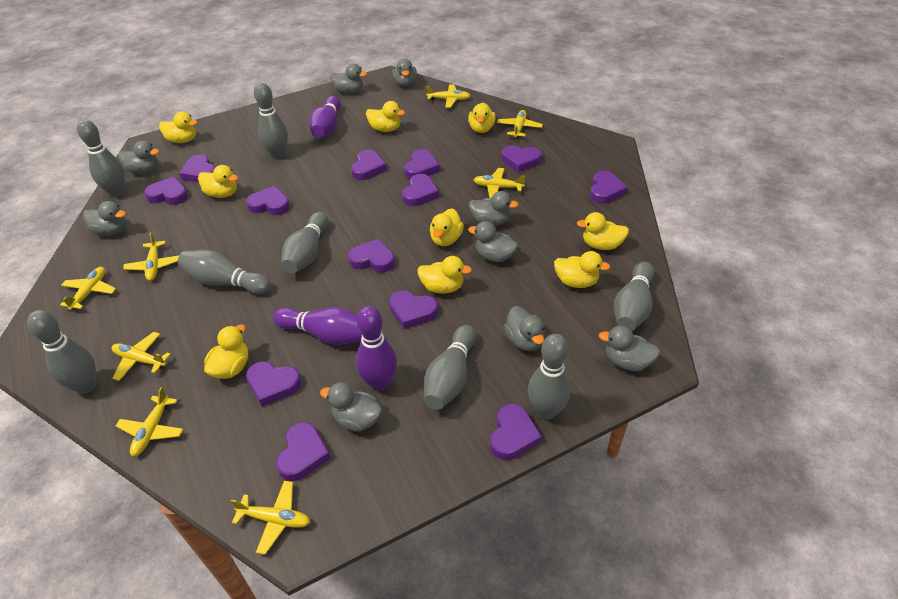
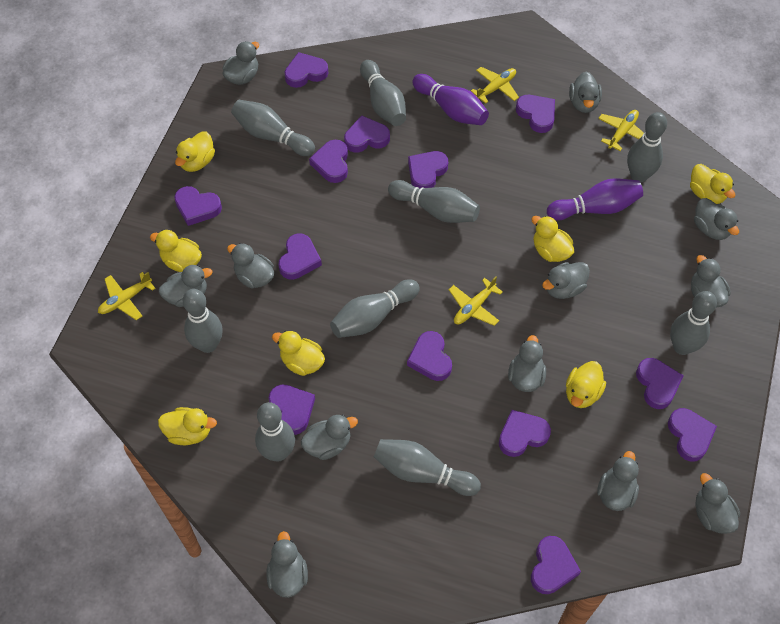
grey bowling pin: [27,310,96,394] [77,120,125,197] [178,250,271,294] [254,83,288,159] [281,212,328,274] [424,325,476,410] [528,334,571,420] [614,262,654,331] = 8 -> [183,289,223,353] [231,100,315,156] [255,402,295,462] [330,279,420,338] [360,60,406,126] [374,439,481,496] [388,180,480,223] [627,112,667,182] [670,291,717,355] = 9
grey duck: [83,201,126,235] [118,141,159,173] [320,382,382,432] [330,64,367,93] [392,59,417,86] [468,221,518,262] [469,191,519,226] [504,306,544,351] [599,325,660,371] = 9 -> [159,265,212,307] [223,41,259,85] [227,243,274,288] [266,531,308,598] [301,415,358,460] [508,335,546,392] [542,262,590,299] [569,71,602,113] [597,451,639,511] [691,255,731,308] [694,198,739,240] [695,473,740,534] = 12
purple bowling pin: [273,307,362,345] [309,96,341,138] [356,306,397,391] = 3 -> [412,74,489,125] [547,178,643,221] = 2
yellow duck: [159,112,197,143] [198,165,238,198] [204,324,248,379] [366,101,405,132] [417,256,472,294] [430,208,464,246] [468,103,496,133] [554,251,610,288] [576,212,629,250] = 9 -> [150,230,202,272] [158,407,217,445] [175,131,215,172] [272,330,325,376] [532,216,574,262] [566,361,606,408] [690,164,735,204] = 7
yellow plane: [60,267,116,310] [112,332,171,381] [116,387,183,457] [123,232,179,281] [231,481,310,555] [426,84,471,108] [474,168,525,198] [497,110,543,138] = 8 -> [98,272,156,320] [449,277,503,326] [471,67,519,104] [598,110,644,151] = 4

